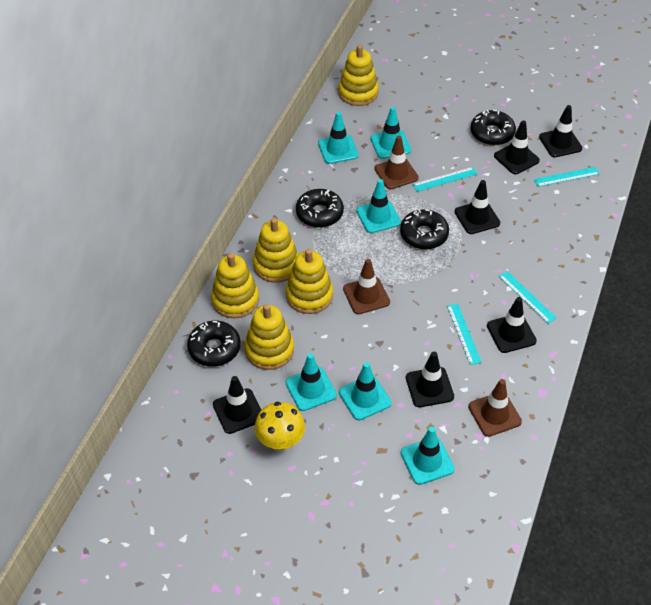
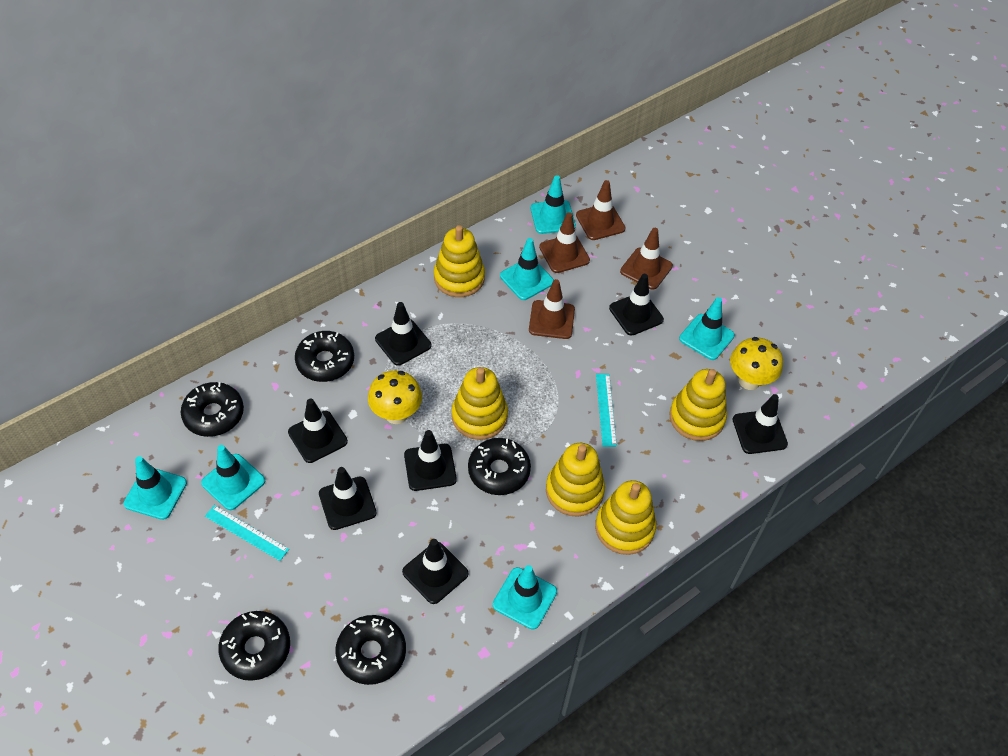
black donut: [187,321,241,367] [296,189,344,228] [400,209,449,249] [471,110,516,145] = 4 -> [181,382,244,437] [218,611,290,681] [295,331,354,382] [335,615,406,685] [468,438,531,495] = 5
black traffic cone: [213,376,261,434] [406,352,454,407] [455,180,500,234] [487,297,537,353] [494,120,540,174] [539,105,582,157] = 6 -> [288,399,348,463] [319,467,377,530] [375,302,431,366] [402,539,468,604] [404,430,457,491] [609,274,664,336] [733,394,788,454] = 7
brown traffic cone: [343,259,390,314] [375,136,419,189] [468,379,522,437] = 3 -> [529,279,575,339] [539,212,590,273] [576,180,626,240] [620,228,673,290] = 4
turquoise ruler: [412,167,478,192] [447,304,482,365] [499,271,556,323] [534,167,600,187] = 4 -> [205,505,289,561] [596,374,617,447] = 2
yellow mushroom: [254,402,305,452] = 1 -> [368,370,422,424] [730,337,783,390] = 2

